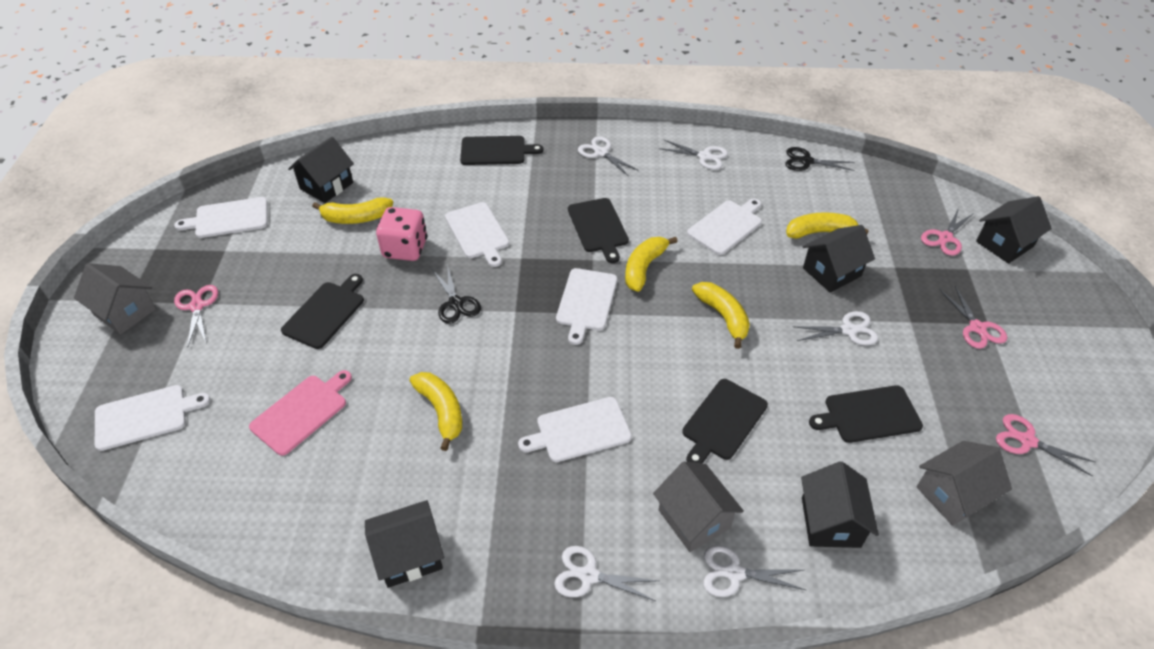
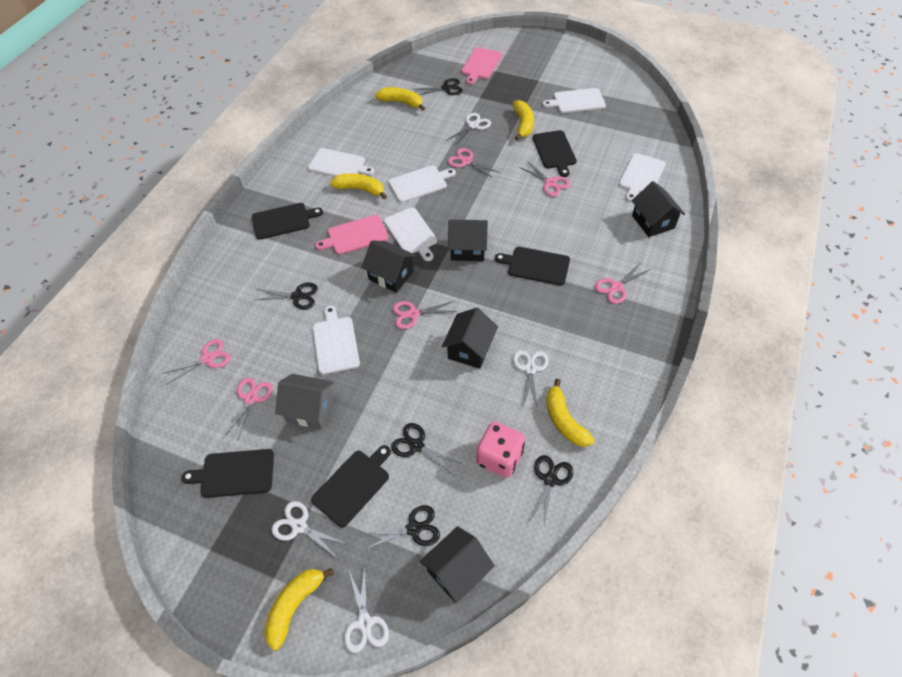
black scissors: [432,264,481,324] [785,147,855,171] = 2 -> [256,283,318,309] [360,505,440,550] [391,423,463,475] [417,78,463,95] [529,455,574,527] = 5
grey house: [74,263,156,335] [653,462,744,552] [917,441,1012,526] = 3 -> [275,374,334,429] = 1
pink cutting board: [249,370,352,456] = 1 -> [315,215,389,255] [461,47,502,84] = 2
pink scissors: [174,285,218,346] [921,208,974,256] [940,286,1007,349] [996,414,1095,476] = 4 -> [161,339,230,385] [223,378,273,442] [393,301,457,329] [448,148,500,179] [519,161,570,197] [595,262,651,304] = 6
white scissors: [554,546,658,601] [578,136,639,176] [659,140,728,170] [703,545,806,597] [792,311,878,345] = 5 -> [271,501,347,558] [344,565,389,653] [447,113,491,145] [513,350,549,410] = 4

